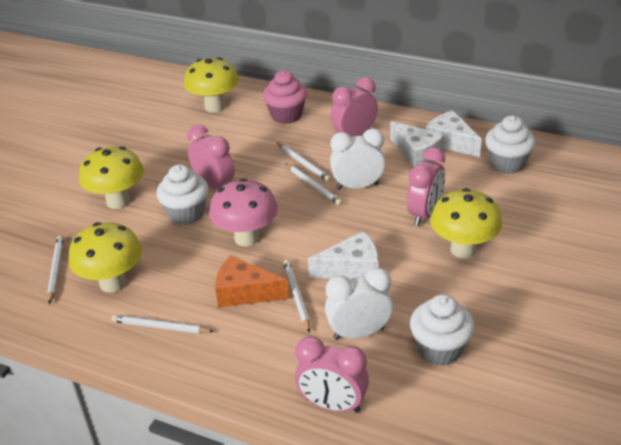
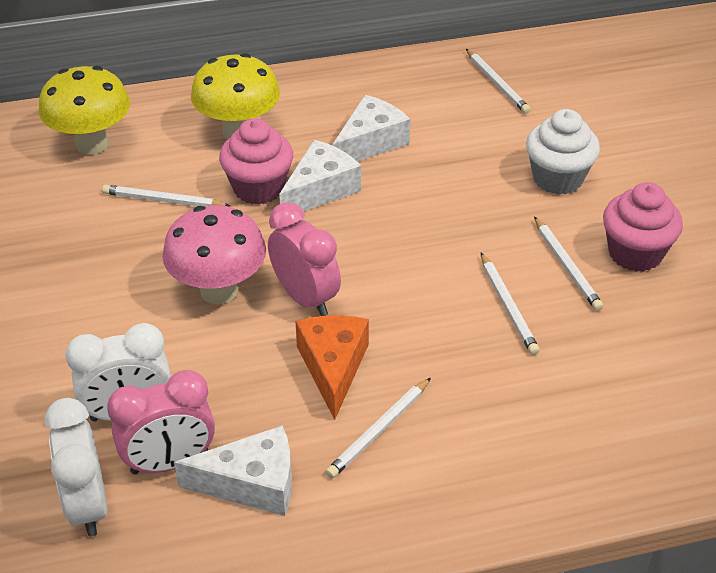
pink clock: [187,125,235,189] [295,336,369,413] [330,77,378,137] [407,148,445,226] = 4 -> [107,370,215,474] [268,202,341,316] = 2
pink cupcake: [263,70,307,124] = 1 -> [219,118,293,205] [603,182,683,272] = 2
white cupcake: [156,164,209,225] [410,294,475,366] [485,115,536,174] = 3 -> [526,109,600,195] = 1
yellow mushroom: [68,222,142,293] [79,146,144,209] [184,57,239,112] [430,188,502,259] = 4 -> [39,66,130,155] [191,53,280,140] = 2

